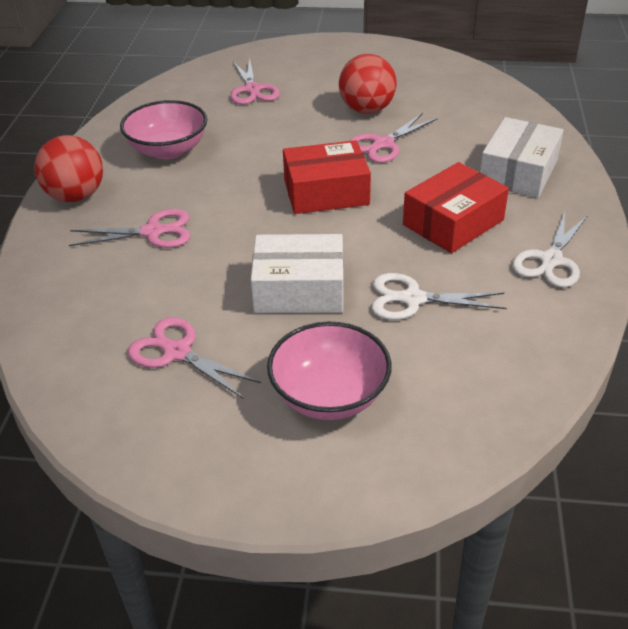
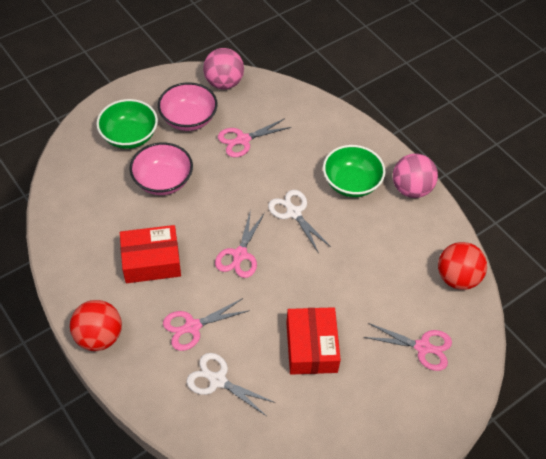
green bowl: none = 0 -> [96,99,158,149] [323,145,386,197] = 2
pink ball: none = 0 -> [203,48,244,89] [393,153,438,198] = 2
white box: [251,234,343,313] [480,117,564,198] = 2 -> none = 0

